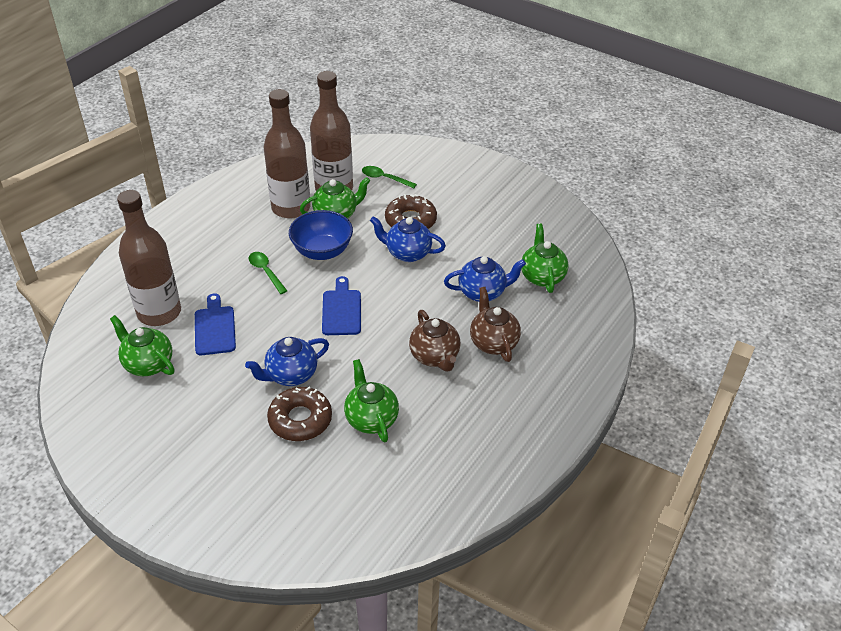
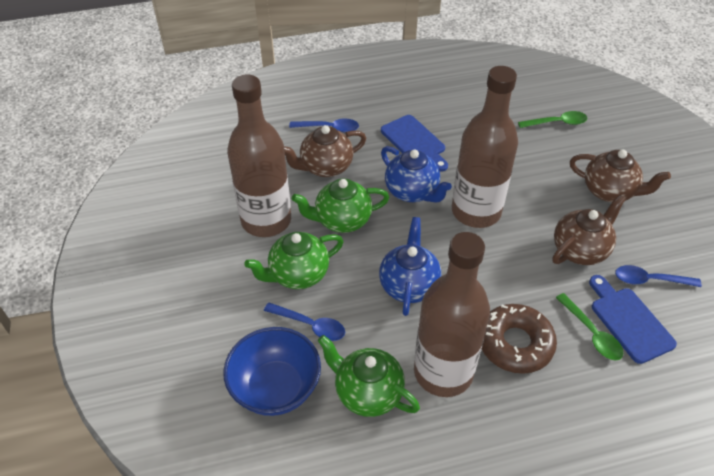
blue spoon: none = 0 -> [264,302,345,341] [289,119,359,133] [615,265,702,287] = 3
blue teapot: [245,337,329,386] [370,216,446,262] [444,256,526,302] = 3 -> [379,217,441,316] [381,146,452,203] = 2
brown donut: [267,387,332,441] [385,194,437,229] = 2 -> [482,304,557,374] = 1
brown teapot: [409,310,461,372] [470,287,521,362] = 2 -> [284,125,366,177] [552,195,626,265] [570,150,671,202] = 3
green teapot: [110,315,175,376] [300,177,370,219] [344,359,399,442] [521,223,569,293] = 4 -> [245,232,344,289] [292,179,390,233] [318,335,420,417] = 3

